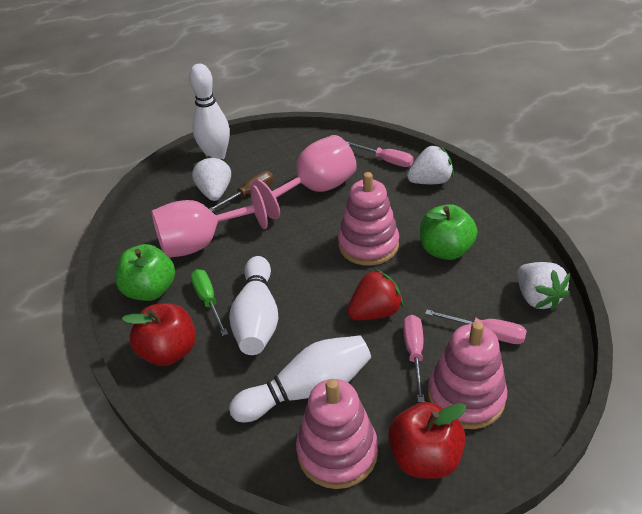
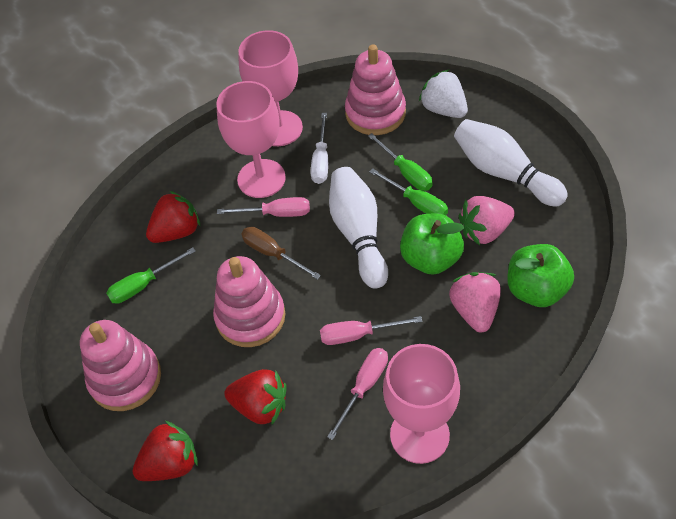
green screwdriver: [191,269,228,336] = 1 -> [106,247,196,304] [368,133,433,191] [369,168,448,215] = 3
pink goblet: [151,185,268,258] [252,135,357,219] = 2 -> [216,81,286,198] [238,30,303,146] [383,344,460,464] = 3
pink strawberry: none = 0 -> [449,272,501,333] [458,196,515,245] = 2
red apple: [122,303,196,366] [388,402,466,479] = 2 -> none = 0
red strawberry: [347,269,403,320] = 1 -> [132,421,198,481] [146,191,200,243] [224,369,287,425] = 3
white bowling pin: [189,64,230,159] [229,256,278,355] [229,335,371,422] = 3 -> [329,167,388,289] [454,119,568,207] = 2
white screwdriver: none = 0 -> [311,113,328,184] = 1
white strawberry: [192,156,231,201] [407,145,454,184] [517,262,570,311] = 3 -> [419,69,468,118] = 1

